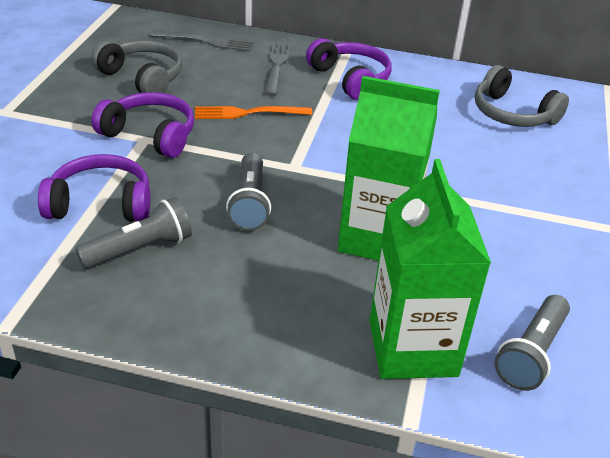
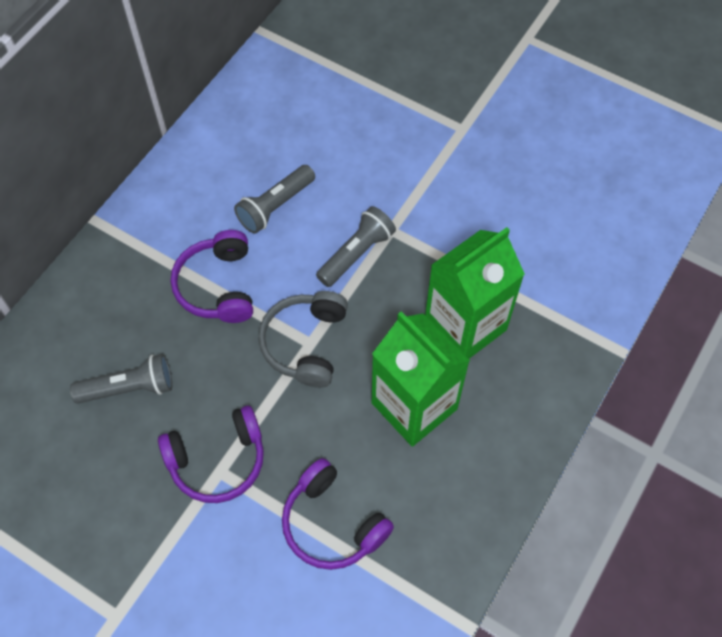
grey fork: [150,31,253,52] [265,42,291,96] = 2 -> none = 0
grey headphones: [91,40,183,93] [475,65,569,127] = 2 -> [258,291,348,388] = 1
orange fork: [195,106,312,119] = 1 -> none = 0

